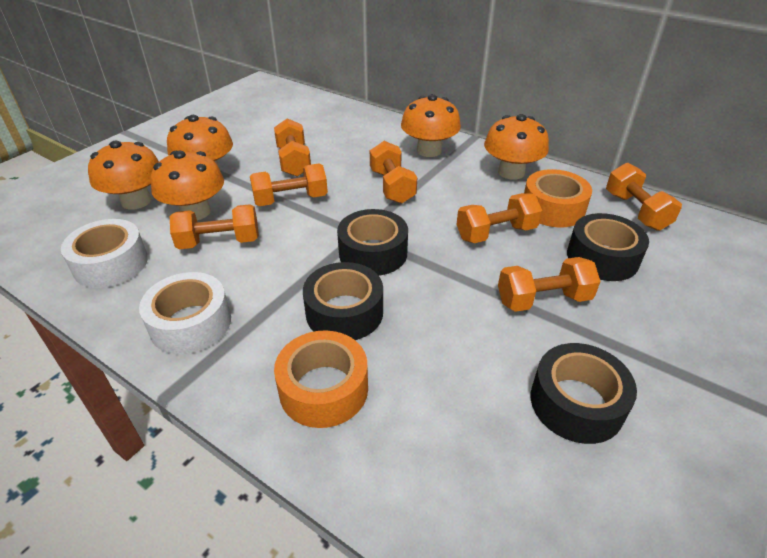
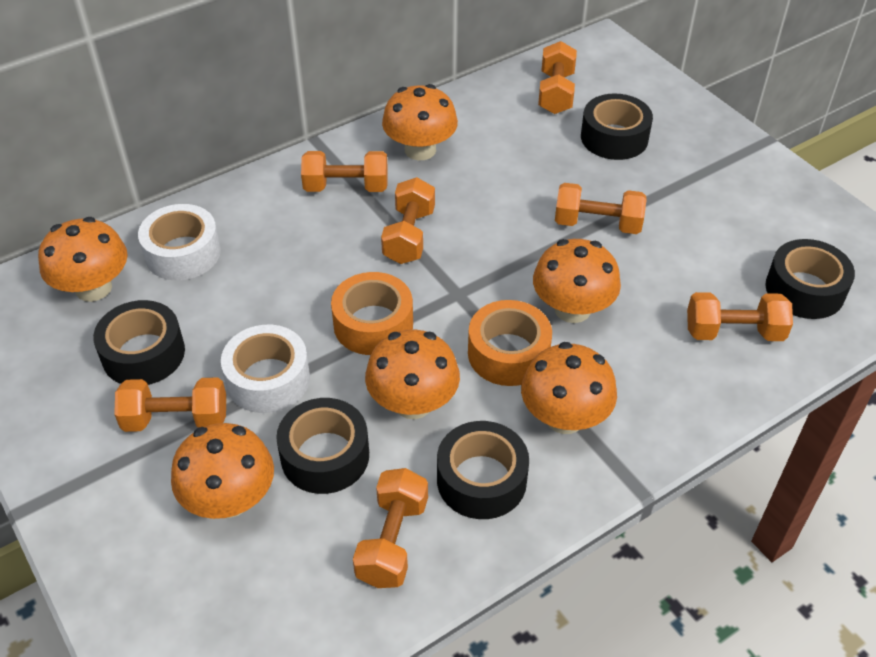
black tape: [303,262,383,340] [337,209,408,276] [531,343,637,444] [567,213,649,281] = 4 -> [93,300,185,385] [276,398,369,494] [437,421,529,519] [581,93,653,160] [765,239,855,319] = 5
orange mushroom: [88,141,159,210] [150,151,224,220] [167,115,233,172] [401,94,461,157] [484,114,549,180] = 5 -> [38,217,128,302] [171,423,274,519] [365,330,460,419] [382,84,458,160] [521,342,617,434] [533,239,621,323] = 6

